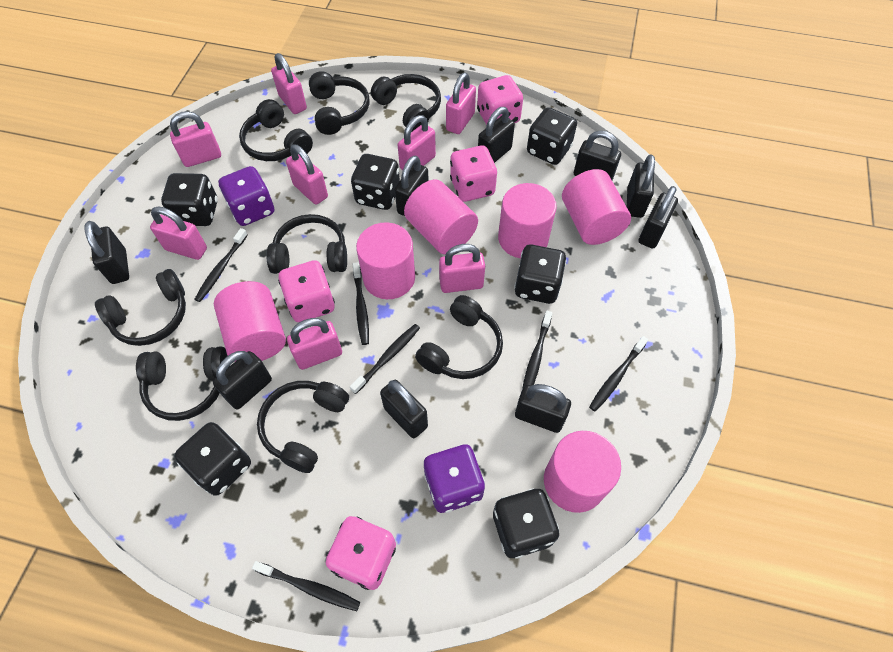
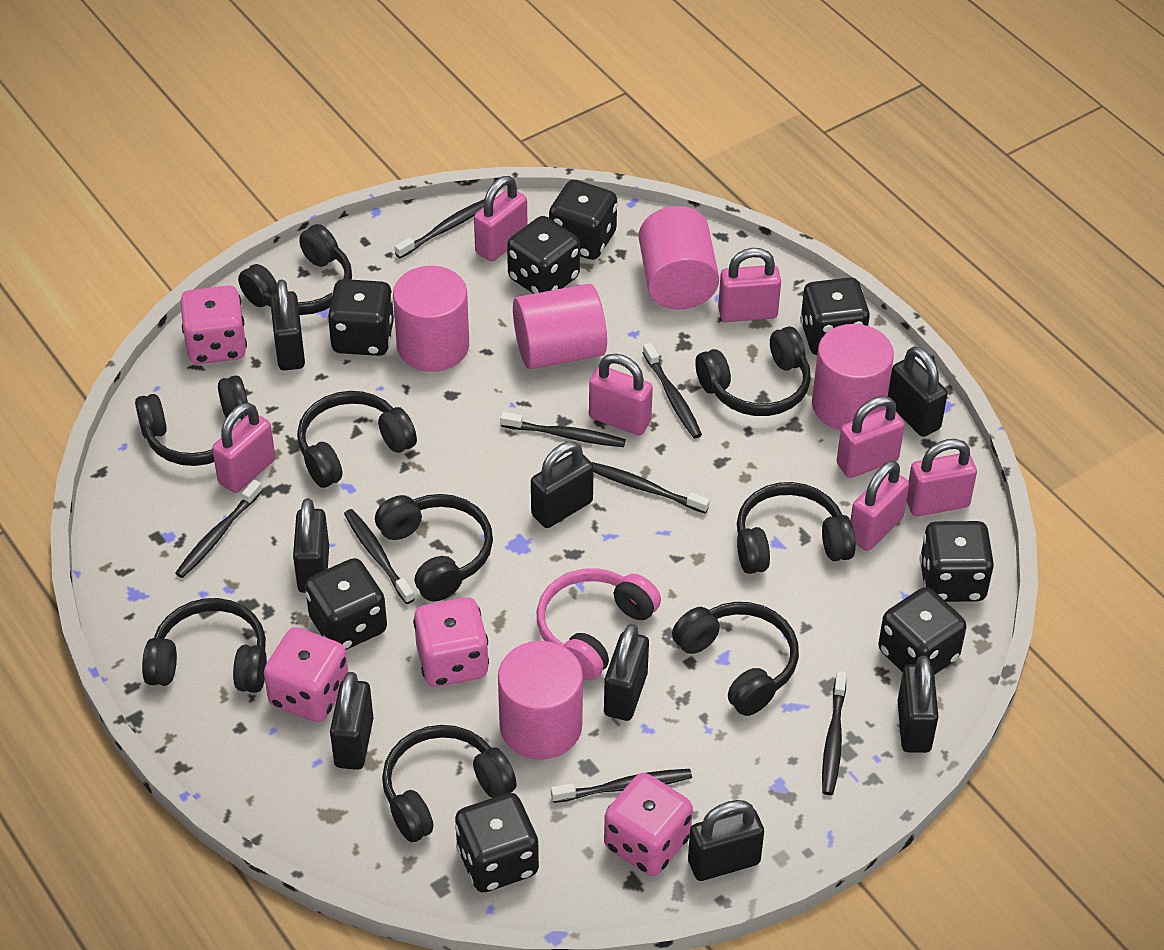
black dice: [161,173,218,226] [174,422,251,496] [351,154,400,210] [493,489,559,559] [514,244,566,304] [527,107,577,165] = 6 -> [305,558,387,650] [327,279,394,356] [455,793,539,892] [507,216,580,294] [549,180,617,260] [800,278,870,355] [878,587,967,675] [919,521,994,602] = 8
black headphones: [95,269,186,346] [136,346,230,421] [239,99,313,161] [257,381,349,473] [267,214,347,274] [309,71,369,135] [371,74,441,131] [415,295,503,379] = 8 -> [135,375,248,466] [142,598,267,693] [238,224,352,315] [297,391,417,488] [375,494,493,602] [382,725,517,842] [672,602,799,716] [695,326,811,416] [737,482,856,574] = 9
black padlock: [84,221,129,284] [213,351,272,410] [380,380,428,438] [395,156,429,216] [478,107,515,163] [515,384,571,433] [574,131,621,180] [627,154,655,218] [639,186,678,249] = 9 -> [270,279,305,371] [293,498,329,593] [330,672,373,770] [531,442,594,528] [604,624,649,721] [688,800,764,881] [888,346,948,437] [897,656,939,753] = 8
black toothbrush: [194,228,248,302] [252,561,360,611] [350,324,420,394] [353,262,369,345] [522,311,553,389] [589,336,648,412] = 6 -> [175,480,262,578] [344,509,415,604] [395,199,484,258] [500,412,626,447] [551,769,692,803] [592,462,710,513] [643,343,702,439] [822,671,847,795] = 8
pink cylinder: [214,281,286,361] [356,222,415,299] [404,179,478,255] [498,183,557,258] [544,431,621,513] [562,169,631,245] = 6 -> [393,266,469,372] [498,641,583,760] [513,284,607,369] [639,206,719,310] [812,324,894,430] = 5
pink headphones: none = 0 -> [537,568,661,680] = 1
pink padlock: [150,206,207,260] [170,111,221,167] [271,53,307,114] [286,144,328,205] [287,318,342,370] [398,115,436,170] [439,244,485,293] [446,73,476,134] = 8 -> [212,403,275,493] [474,176,528,262] [589,353,653,435] [718,248,781,322] [837,396,905,478] [850,461,909,551] [906,439,977,516] = 7
purple dice: [218,166,274,226] [424,444,485,513] = 2 -> none = 0

